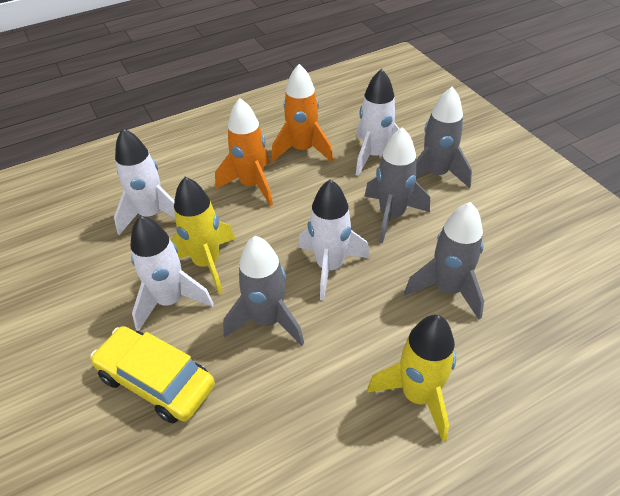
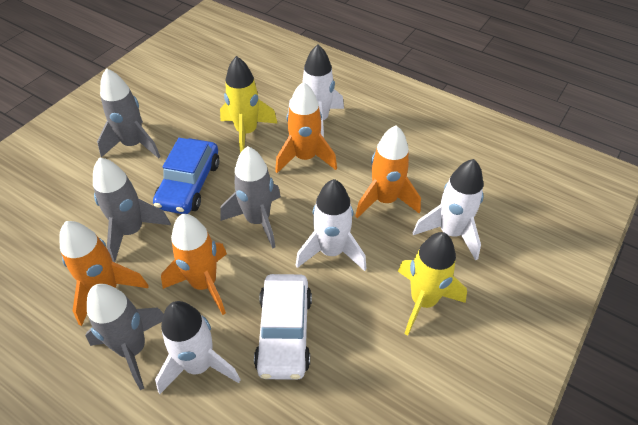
blue car: none = 0 -> [153,138,220,214] = 1
orange rocket: [215,98,273,206] [271,64,333,162] = 2 -> [59,221,149,326] [161,214,227,315] [275,82,337,173] [355,125,421,218] = 4
white car: none = 0 -> [254,274,312,380] = 1
yellow car: [90,326,215,423] = 1 -> none = 0

